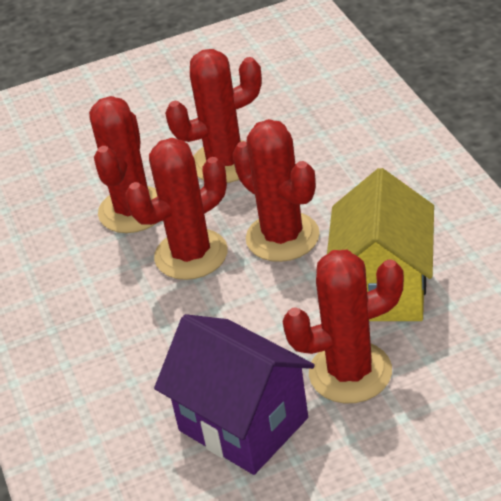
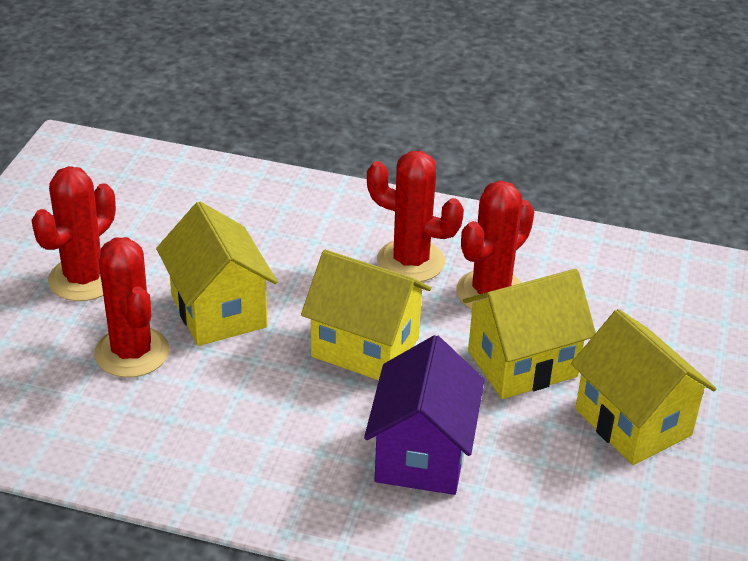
red cactus: [89,96,157,233] [125,138,228,280] [165,49,262,183] [232,119,320,262] [283,250,404,403] = 5 -> [31,166,116,301] [94,237,169,378] [367,151,464,282] [456,181,534,310] = 4
yellow house: [327,168,434,321] = 1 -> [156,202,278,346] [301,250,431,380] [463,269,596,399] [571,309,716,465] = 4

